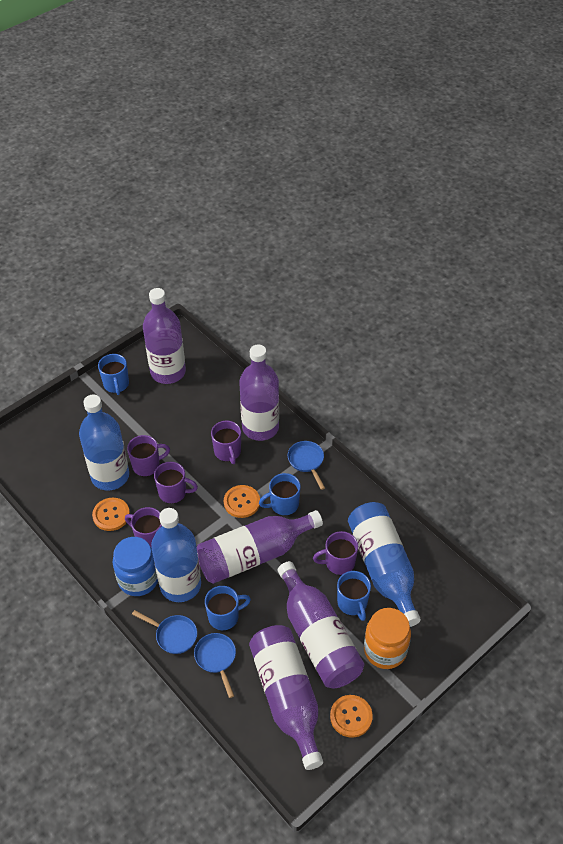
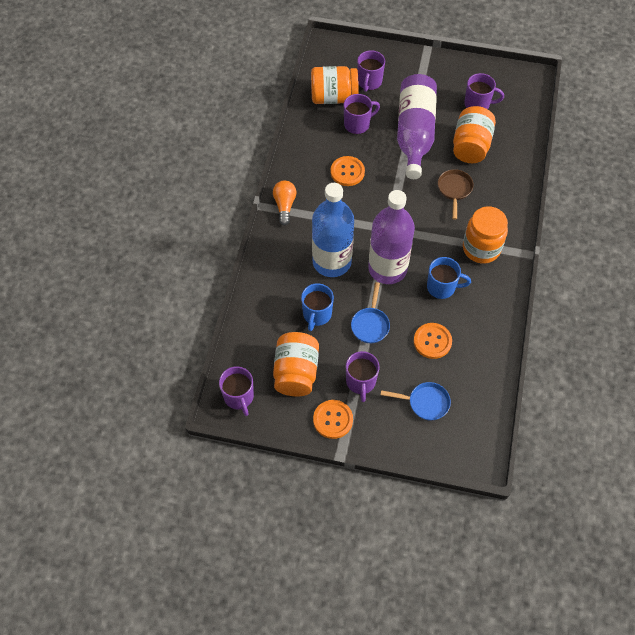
blue bottle: [79,394,129,490] [151,508,201,602] [348,502,421,627] = 3 -> [312,183,354,277] = 1
blue jar: [113,537,158,596] = 1 -> none = 0
blue mug: [98,354,129,395] [205,586,251,630] [259,473,301,515] [337,571,371,621] = 4 -> [301,283,334,331] [427,257,471,299] = 2
blue pan: [132,610,197,654] [194,633,236,698] [288,441,325,490] = 3 -> [351,282,390,343] [380,382,451,420] = 2
brown pan: none = 0 -> [438,169,474,220] = 1
orange jar: [364,608,411,669] = 1 -> [273,332,319,396] [311,66,359,104] [453,106,496,163] [463,206,508,264] = 4
orange light bulb: none = 0 -> [273,181,297,226] = 1
purple bottle: [143,288,186,384] [197,510,323,584] [239,344,279,441] [249,625,323,770] [277,561,364,689] = 5 -> [368,190,415,284] [397,74,437,179] = 2

